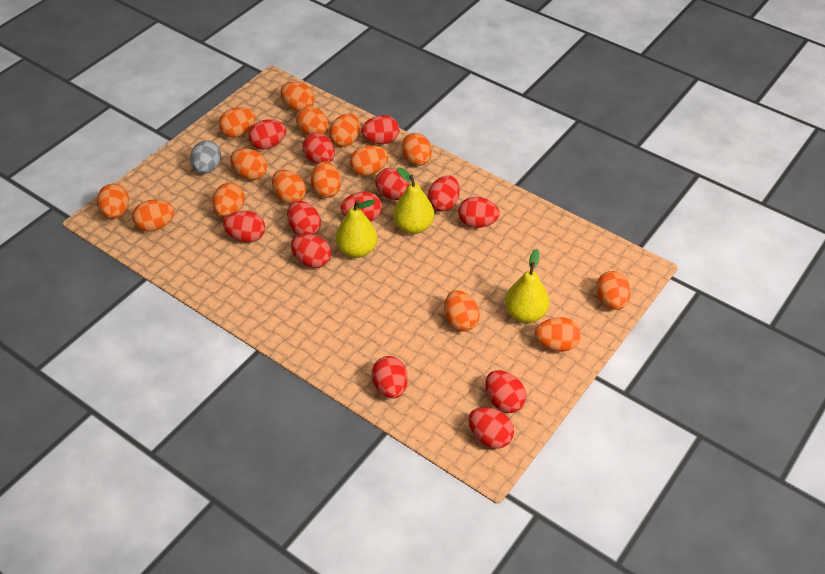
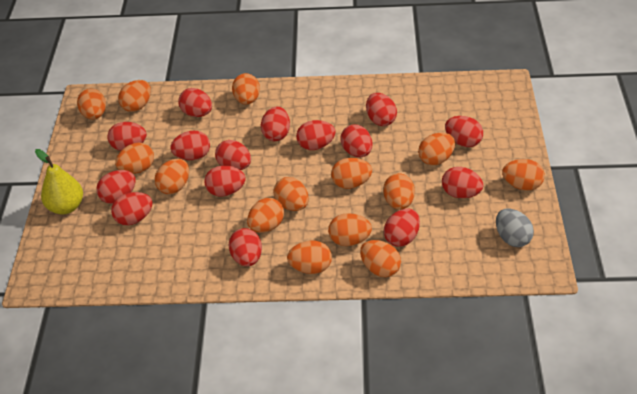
orange egg: [97,184,129,219] [132,200,175,232] [212,183,245,218] [219,107,256,138] [230,148,267,180] [272,170,306,204] [280,82,315,112] [296,106,329,135] [311,161,341,198] [329,113,360,147] [350,145,388,176] [401,133,432,166] [444,290,480,332] [535,317,581,352] [596,271,631,310] = 15 -> [77,88,106,120] [115,143,154,174] [118,80,151,112] [154,159,189,194] [232,73,260,105] [247,198,284,233] [273,177,309,211] [287,241,332,274] [328,213,372,246] [331,158,372,189] [360,240,401,277] [383,173,415,210] [418,133,456,165] [502,159,545,191] = 14
red egg: [223,211,265,243] [248,120,286,150] [287,201,321,235] [291,234,331,268] [303,133,335,164] [341,192,382,221] [361,115,399,144] [372,356,408,399] [375,168,410,200] [428,175,460,212] [458,197,500,228] [469,407,514,449] [485,370,526,413] = 13 -> [96,170,136,204] [107,122,147,151] [111,192,153,225] [170,131,210,160] [178,88,212,117] [204,165,245,197] [215,140,251,170] [229,228,262,266] [261,106,290,141] [296,120,335,150] [340,125,373,157] [366,93,397,126] [384,209,420,247] [442,167,483,198] [445,116,483,147] = 15
yellow pear: [335,200,377,258] [393,167,434,234] [505,249,550,323] = 3 -> [35,149,83,214] = 1

